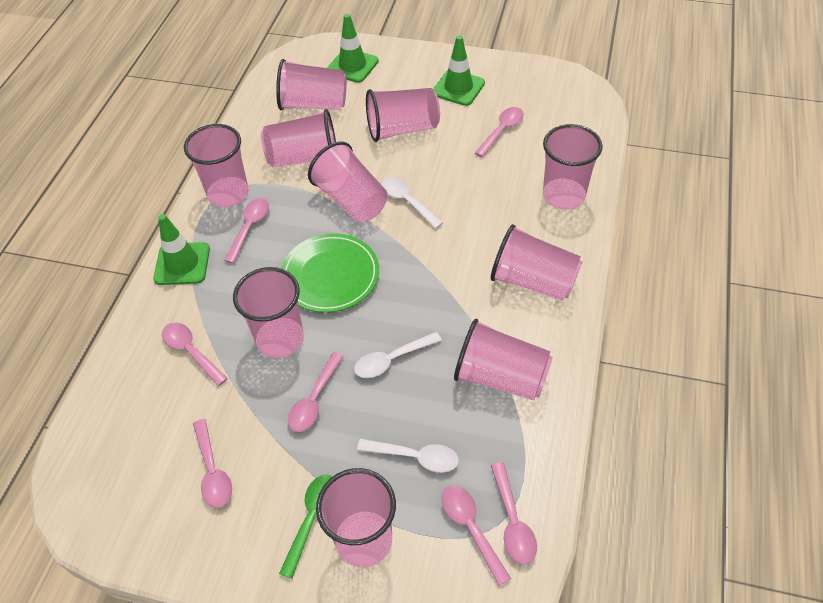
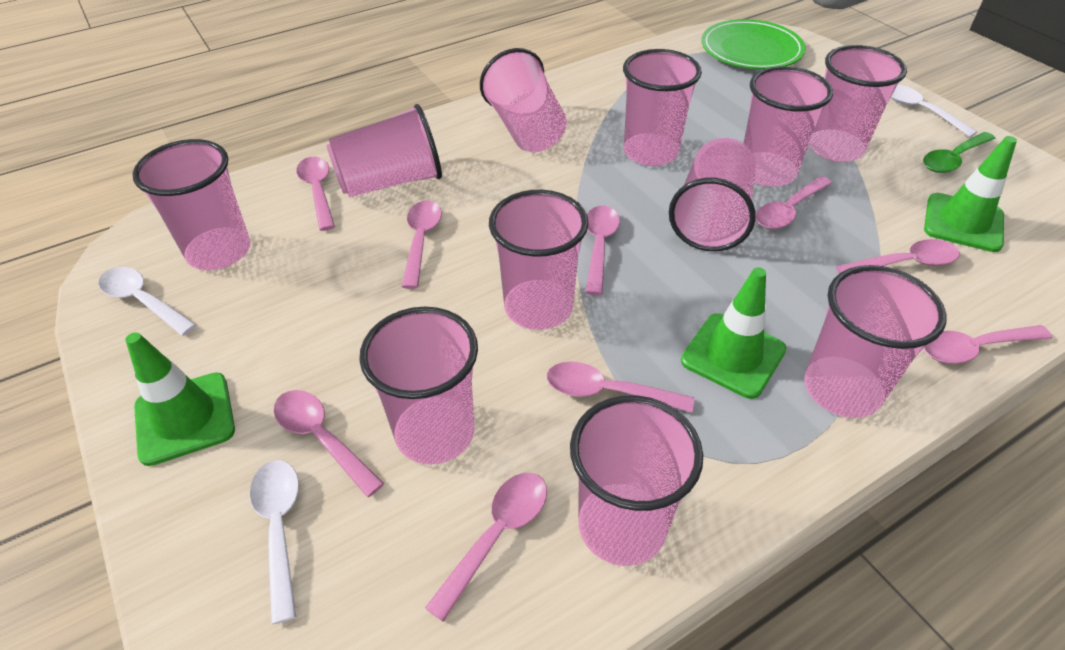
pink cup: [184,124,249,207] [233,267,304,358] [261,109,336,167] [276,59,347,110] [308,141,388,222] [316,468,396,567] [366,88,440,142] [454,319,553,401] [491,224,582,301] [543,124,603,210] = 10 -> [133,139,251,270] [326,104,442,197] [359,307,478,465] [480,48,567,152] [489,190,588,330] [570,395,703,566] [623,49,702,166] [669,138,756,251] [743,66,833,187] [804,265,947,418] [809,45,907,162] = 11
pink spoon: [162,322,228,386] [193,419,232,508] [224,198,269,264] [288,352,344,432] [441,485,511,586] [475,107,524,157] [491,462,537,564] = 7 -> [274,390,384,497] [296,157,335,231] [401,200,442,289] [425,473,547,622] [547,362,694,413] [585,206,620,295] [756,176,832,229] [836,239,960,274] [924,325,1052,364] = 9

